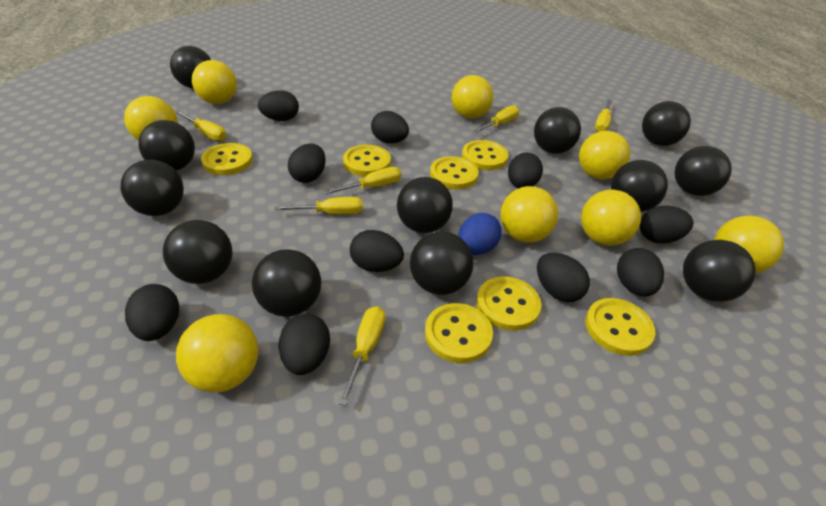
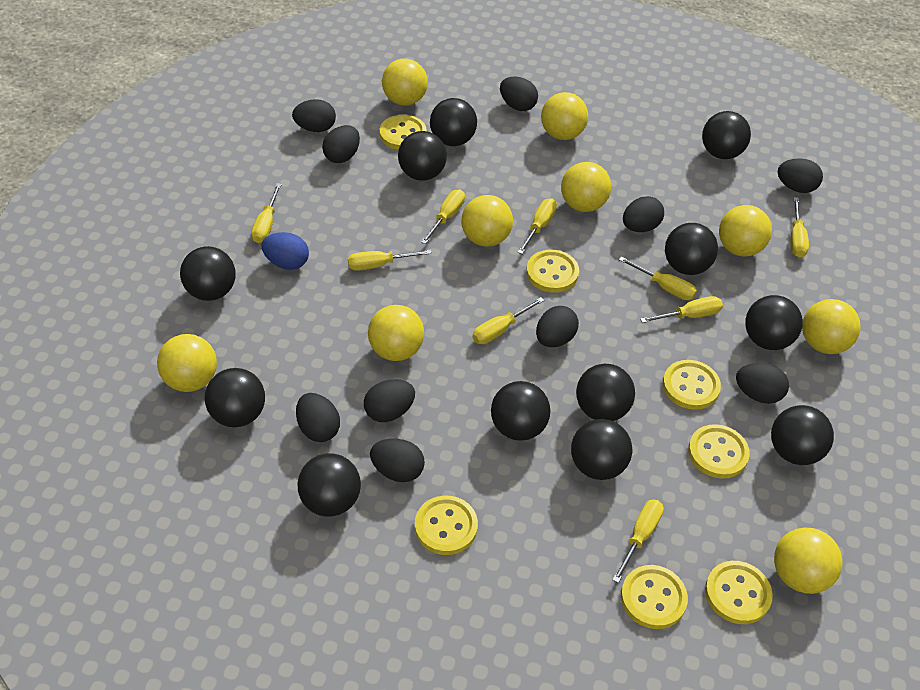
yellow ball: [124,96,178,140] [176,314,259,392] [192,60,237,104] [452,75,493,119] [500,186,558,243] [579,131,630,180] [581,190,641,246] [714,216,784,273] = 8 -> [157,334,217,392] [368,305,424,361] [382,59,428,106] [461,195,513,247] [541,92,588,140] [561,162,611,212] [719,205,772,256] [774,528,843,594] [802,299,861,354] = 9
yellow screwdriver: [176,111,226,141] [274,197,363,214] [324,167,401,195] [338,306,385,406] [472,105,519,133] [595,100,612,132] = 6 -> [251,183,282,243] [348,250,432,271] [421,189,465,244] [473,297,544,344] [517,198,557,254] [612,499,664,583] [619,257,697,300] [640,296,723,323] [791,197,809,257] = 9

